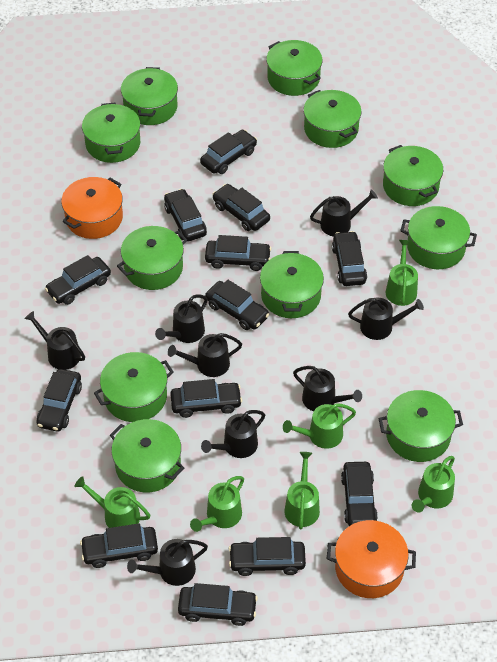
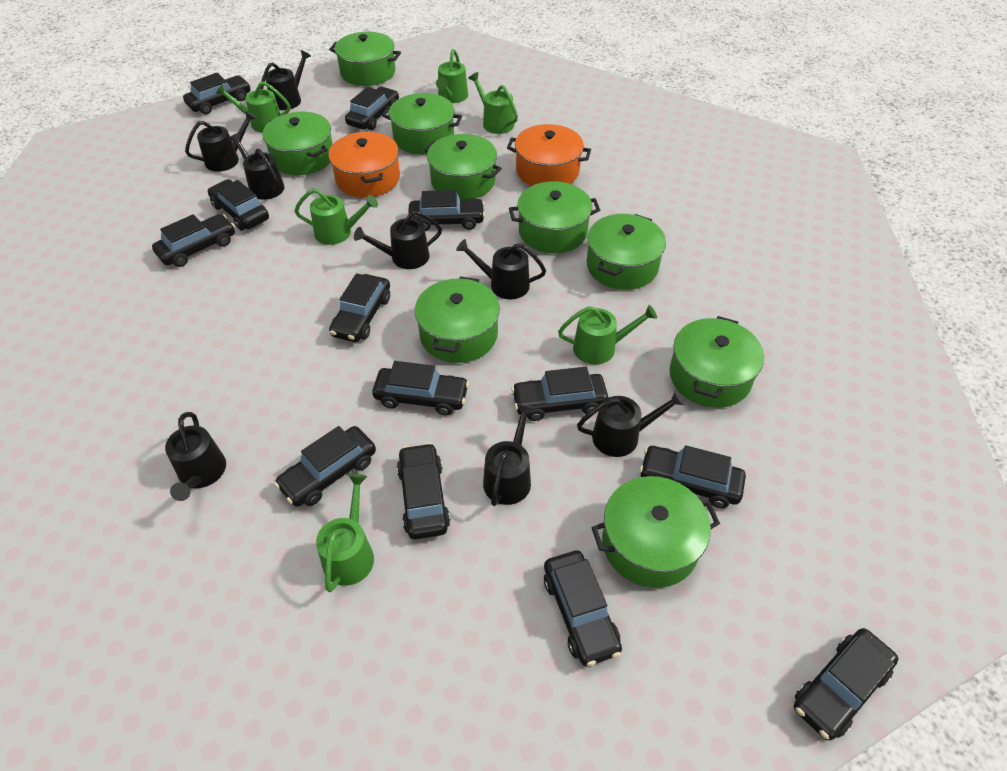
green pot: [82,103,140,163] [94,352,174,422] [110,419,184,493] [117,226,187,290] [121,67,178,125] [260,251,324,318] [266,40,322,96] [303,90,362,148] [379,390,463,462] [383,145,443,206] [400,206,477,269] = 11 -> [262,112,333,175] [329,32,401,86] [382,93,462,155] [415,276,500,363] [424,134,502,199] [509,181,600,254] [587,214,666,290] [591,476,720,588] [670,316,764,408] = 9

